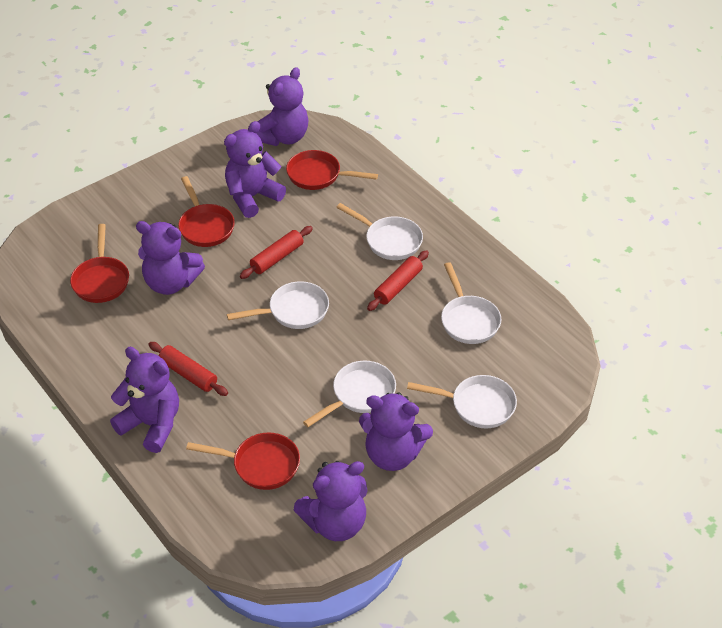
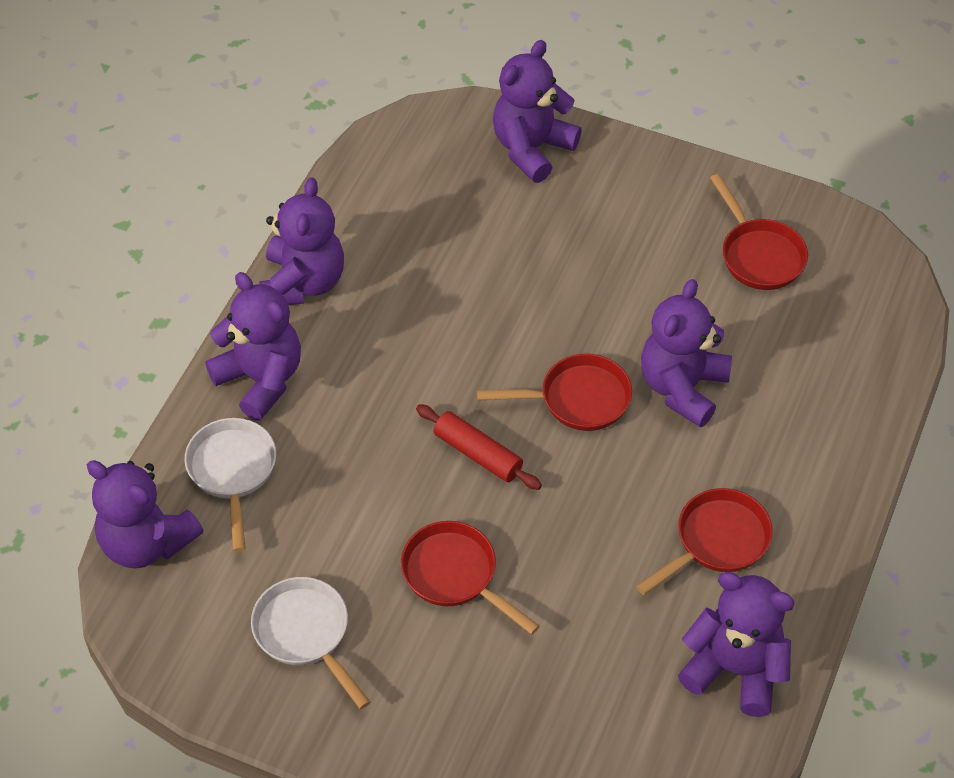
red rolling pin: [148,342,228,396] [240,226,313,279] [367,250,429,311] = 3 -> [416,404,542,490] = 1
white pan: [227,281,329,329] [303,361,396,427] [336,203,423,260] [407,375,517,428] [441,262,501,344] = 5 -> [185,418,276,552] [251,577,370,709] = 2

